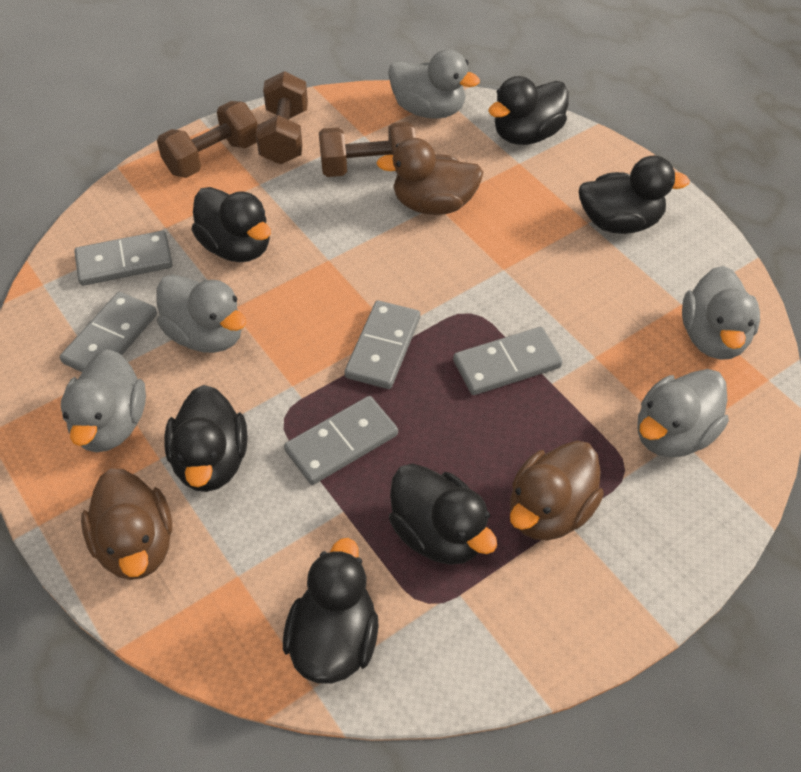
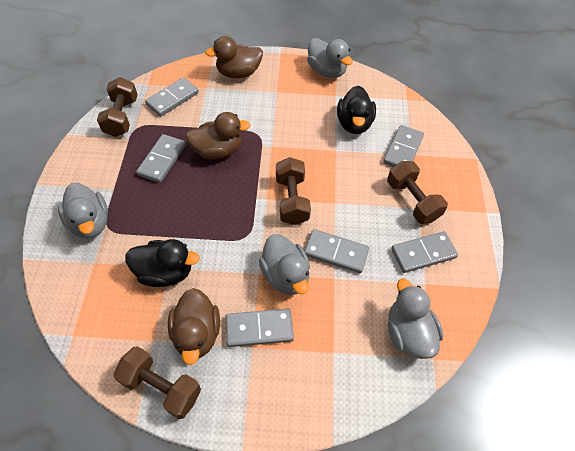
black duck: [164,385,247,492] [191,187,271,262] [283,538,379,684] [389,463,497,565] [488,76,569,145] [579,156,690,234] = 6 -> [125,239,200,287] [337,86,376,134] = 2
brown dumbbell: [157,101,257,178] [256,71,308,164] [319,122,416,177] = 3 -> [97,77,138,137] [113,346,201,419] [276,157,311,225] [387,161,448,224] = 4
grey domino: [60,292,157,372] [74,231,173,286] [284,396,398,485] [344,300,420,389] [453,327,563,395] = 5 -> [136,134,186,183] [145,77,199,117] [226,309,294,347] [304,229,369,273] [383,125,424,167] [391,231,458,273] = 6
grey duck: [61,349,146,452] [156,274,246,353] [388,49,480,119] [637,369,729,458] [682,266,760,360] = 5 -> [58,183,108,239] [259,234,310,295] [307,38,353,78] [388,279,443,359] = 4

